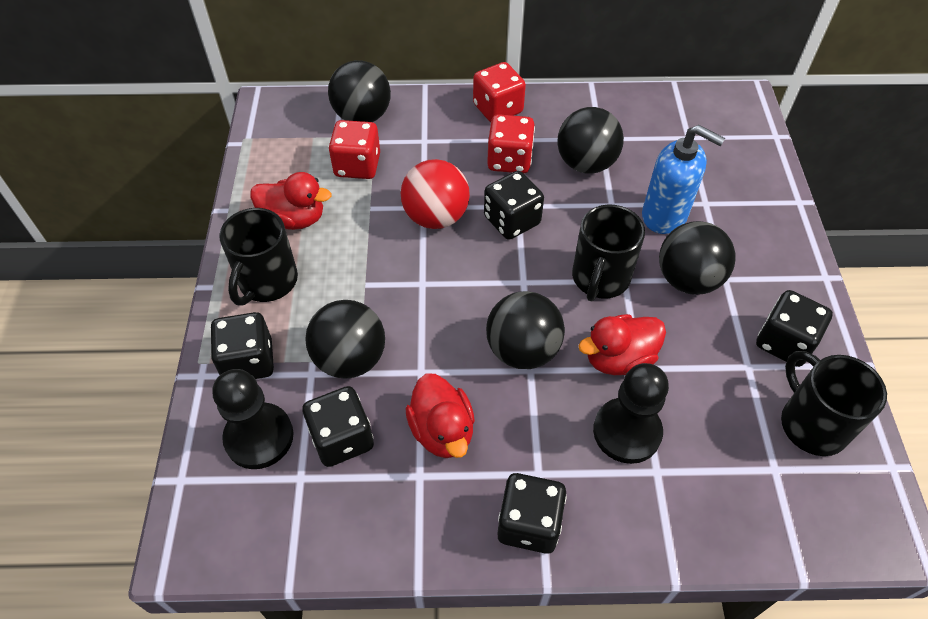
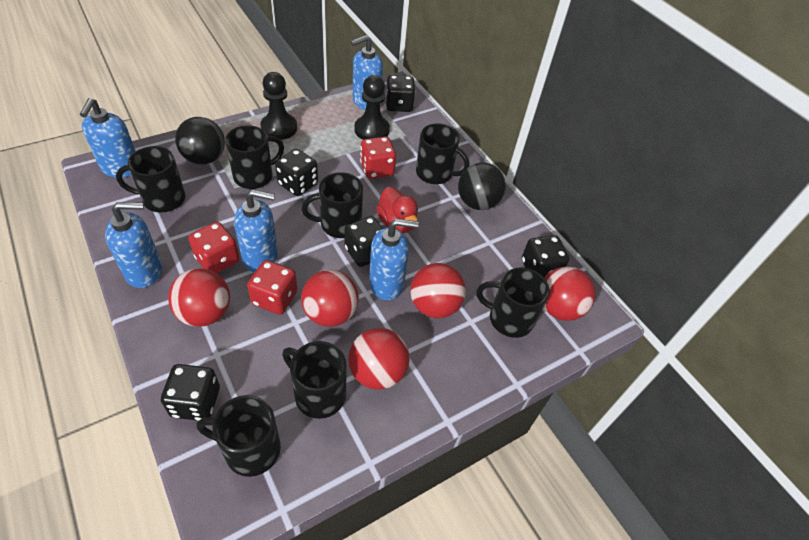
black ball: [305,300,385,379] [328,60,391,122] [486,291,565,369] [558,107,624,174] [659,221,736,295] = 5 -> [175,117,225,164] [458,163,506,210] = 2
black mug: [219,208,298,306] [572,204,645,302] [781,351,887,456] = 3 -> [116,146,186,213] [196,395,281,477] [225,125,284,189] [282,341,347,419] [302,172,363,238] [416,124,469,184] [476,267,550,338] = 7
blue soap dispenser: [642,125,725,234] = 1 -> [80,98,136,178] [105,202,162,288] [234,189,278,272] [351,35,383,110] [369,219,419,300] = 5
red ball: [401,159,470,229] = 1 -> [168,268,230,327] [301,270,359,327] [348,328,410,390] [410,263,466,318] [543,266,595,321] = 5
red duck: [250,172,332,230] [405,373,475,458] [578,314,666,375] = 3 -> [376,187,418,233] = 1

